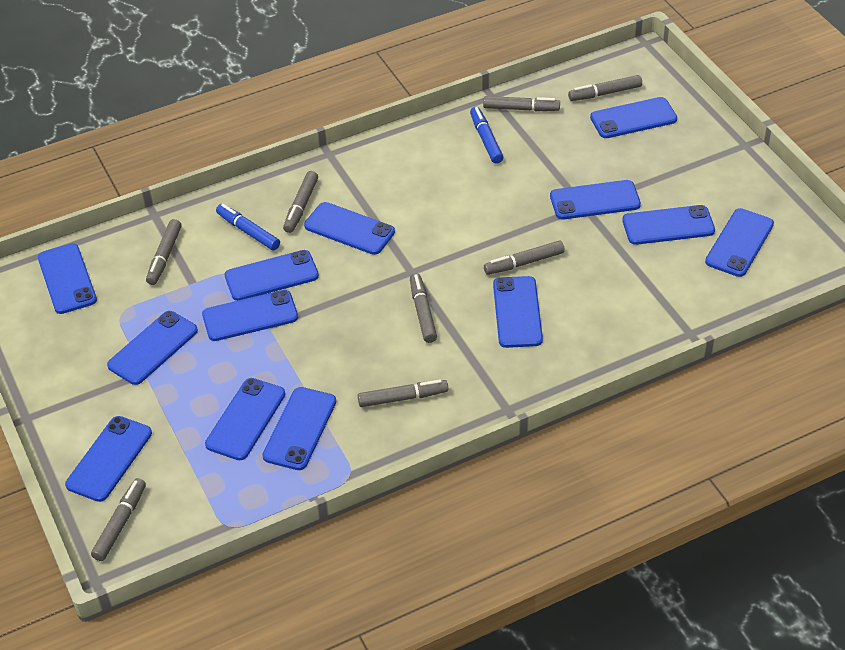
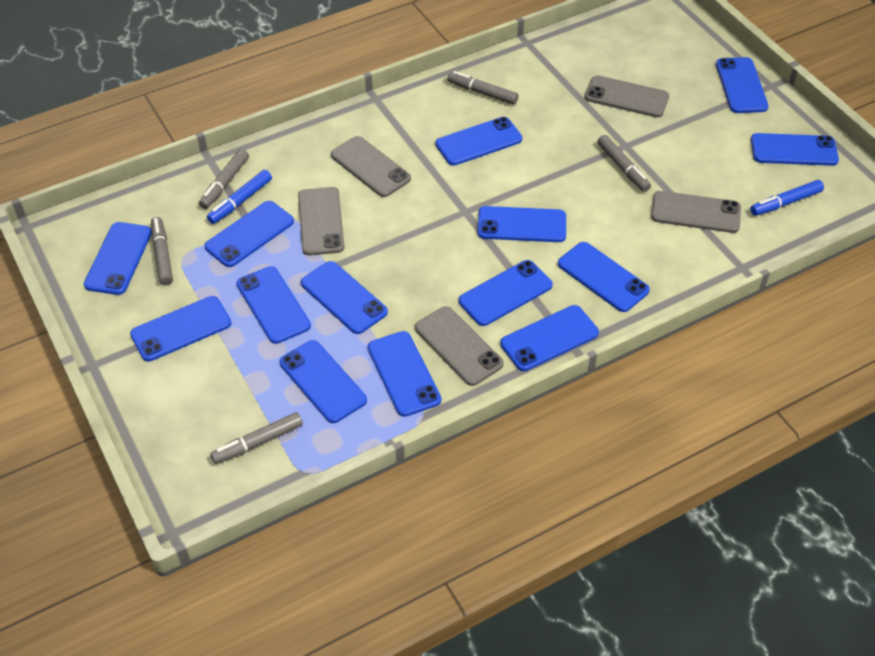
blue phone: [38,243,97,314] [65,416,152,502] [107,311,198,385] [202,290,298,341] [205,378,285,460] [225,250,319,301] [262,387,336,470] [304,202,395,255] [493,276,543,348] [550,180,641,219] [590,97,677,138] [622,205,715,245] [705,208,774,277] = 13 -> [84,222,152,295] [130,296,231,362] [205,201,294,267] [237,266,311,344] [280,340,367,423] [301,261,388,334] [368,331,441,417] [436,117,522,166] [459,260,553,326] [478,206,566,242] [500,305,599,371] [558,242,650,312] [716,57,769,113] [751,133,839,166] = 14
grey marker: [91,478,146,561] [146,219,182,285] [283,171,318,233] [358,379,448,407] [410,273,437,343] [483,96,560,111] [484,241,565,275] [568,75,642,101] = 8 -> [151,217,173,285] [199,149,249,209] [210,412,303,464] [447,71,519,105] [597,135,651,192] = 5
grey phone: none = 0 -> [298,187,344,256] [331,136,411,197] [415,306,504,386] [585,75,669,117] [651,191,741,233] = 5

